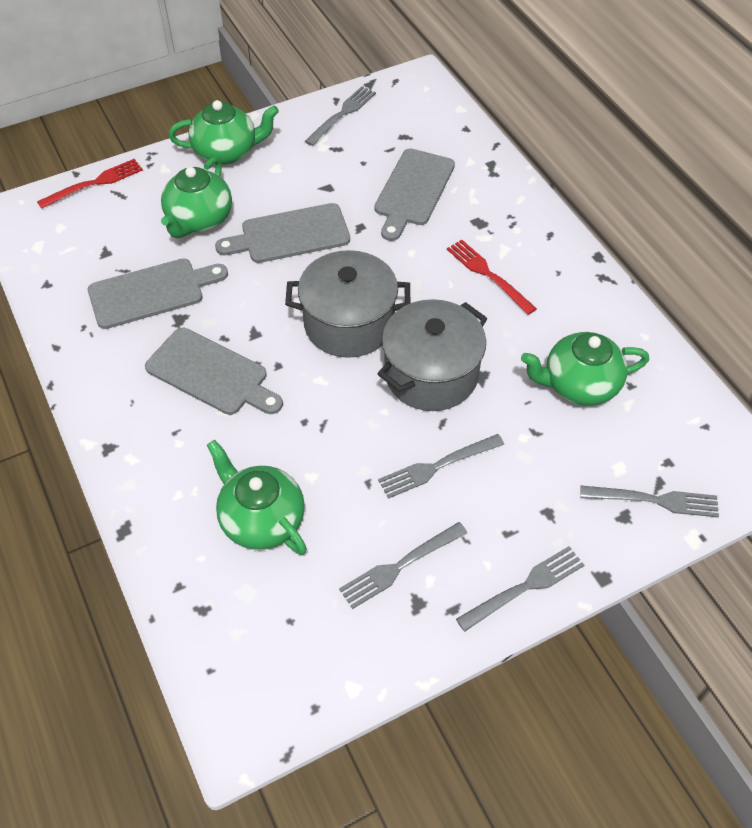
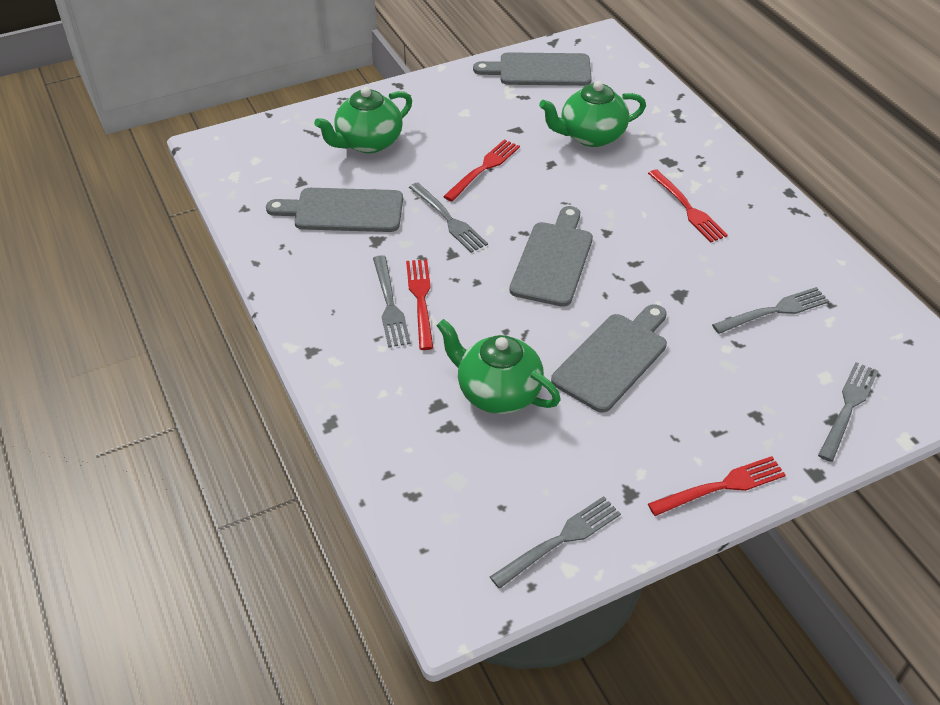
green teapot: [161,157,232,238] [169,100,279,165] [207,440,307,555] [521,332,649,406] = 4 -> [314,87,412,153] [436,319,561,414] [539,81,646,147] = 3
grey pot: [285,250,410,358] [378,299,488,411] = 2 -> none = 0
red fork: [37,159,143,209] [447,239,537,315] = 2 -> [406,259,433,350] [443,139,520,201] [648,169,728,243] [648,456,786,516] = 4

